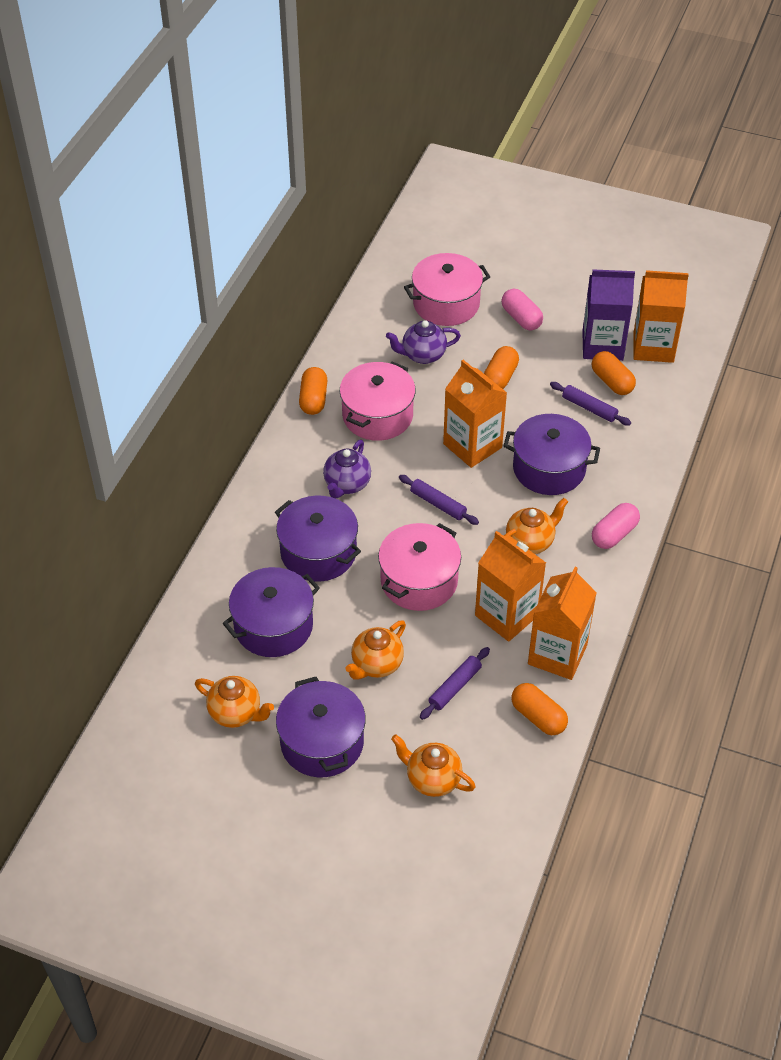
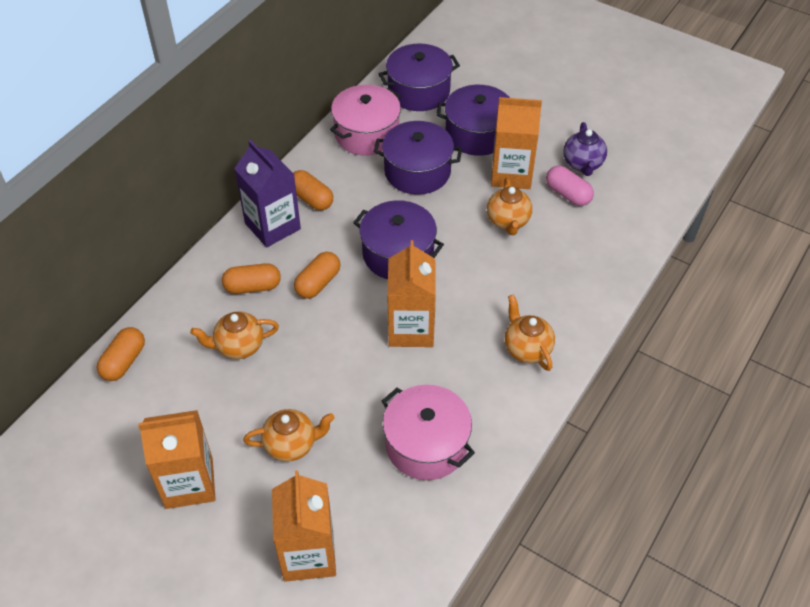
pink capsule: [501,289,543,330] [592,503,640,549] = 2 -> [546,166,594,206] = 1
pink pot: [340,362,416,441] [378,523,461,611] [404,253,490,326] = 3 -> [330,85,401,156] [382,385,475,480] = 2
purple rolling pin: [399,475,479,525] [420,647,490,720] [550,382,631,426] = 3 -> none = 0
purple teapot: [323,440,371,499] [386,320,461,364] = 2 -> [563,122,607,176] = 1

